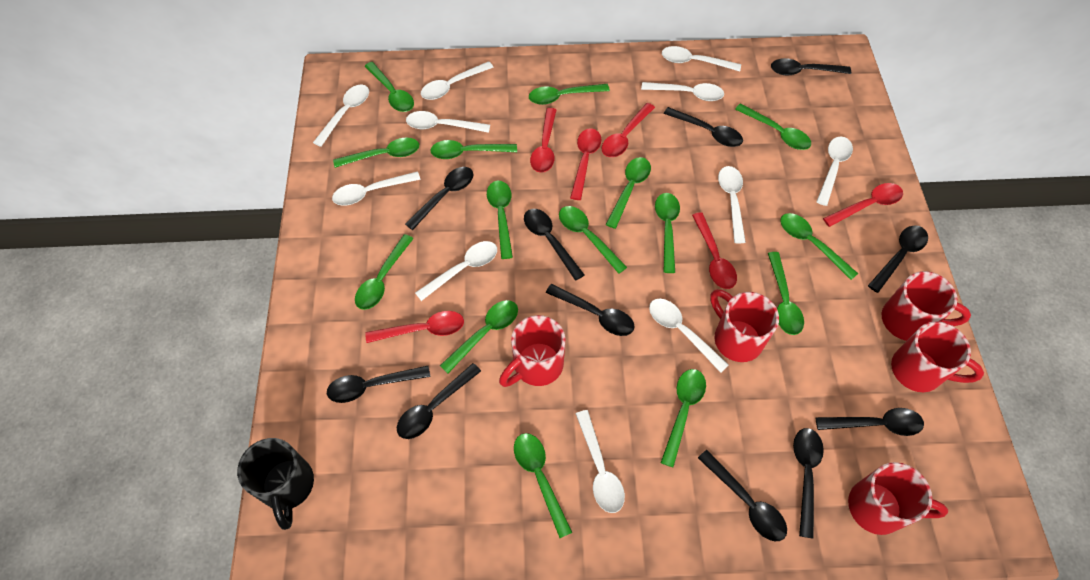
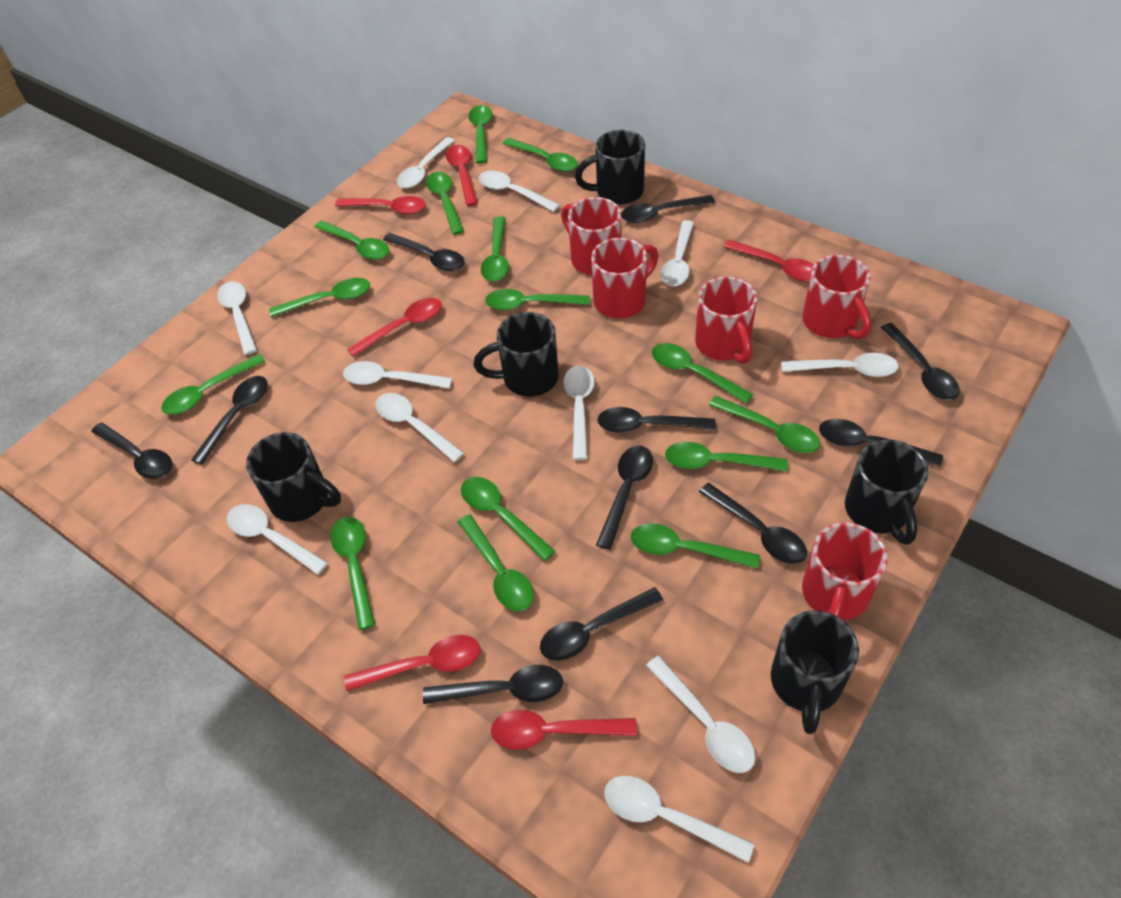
black mug: [237,438,314,530] = 1 -> [246,432,341,522] [473,312,559,397] [575,130,645,205] [771,610,859,734] [845,439,928,545] = 5

